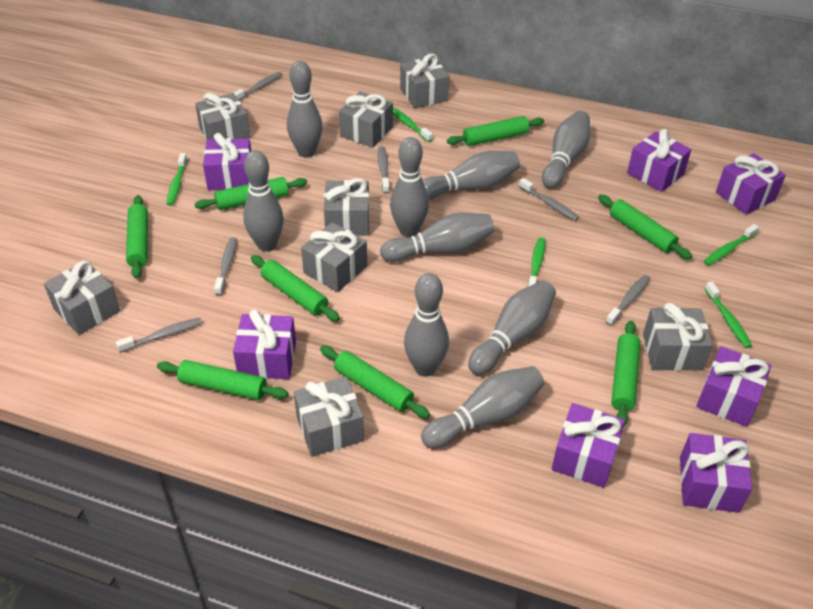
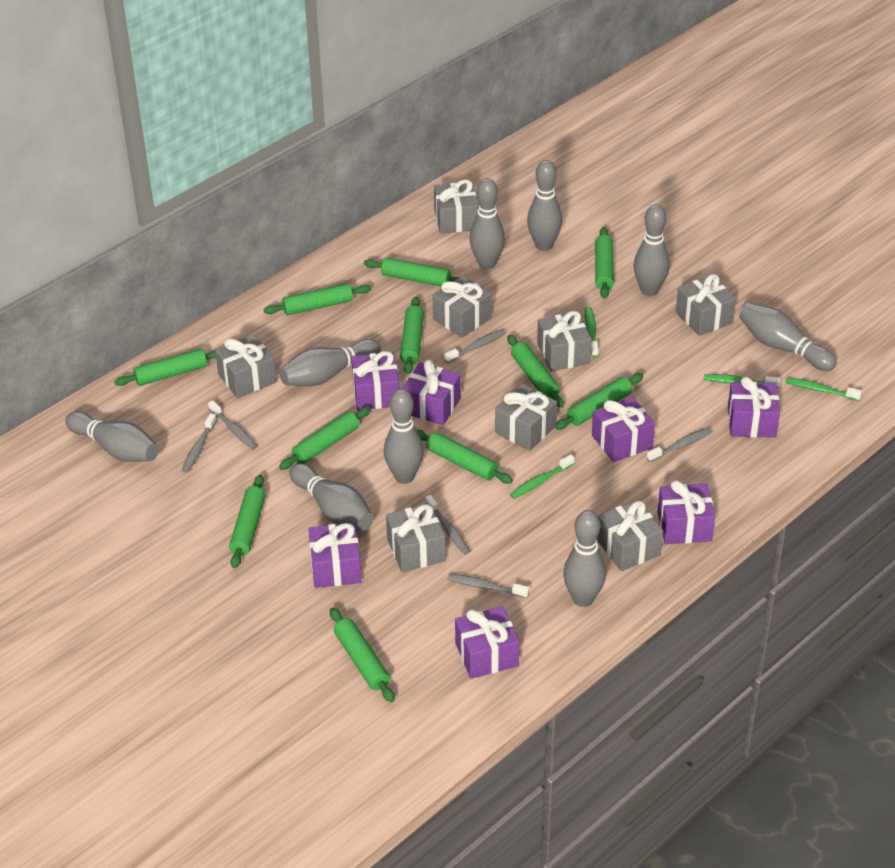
green rolling pin: [126,195,148,279] [157,360,288,400] [195,177,307,210] [251,255,340,321] [320,346,430,418] [447,116,544,146] [598,195,692,259] [611,321,641,427] = 8 -> [114,349,216,386] [229,475,266,568] [264,283,371,315] [279,407,371,470] [330,608,395,702] [364,257,459,286] [400,297,424,374] [417,430,513,484] [507,335,564,408] [555,373,644,430] [595,227,614,299] = 11
green toothbrush: [167,153,187,206] [393,107,433,142] [527,237,545,287] [704,224,759,265] [705,282,752,348] = 5 -> [510,454,575,499] [585,307,599,357] [704,374,780,388] [786,377,862,401] = 4

